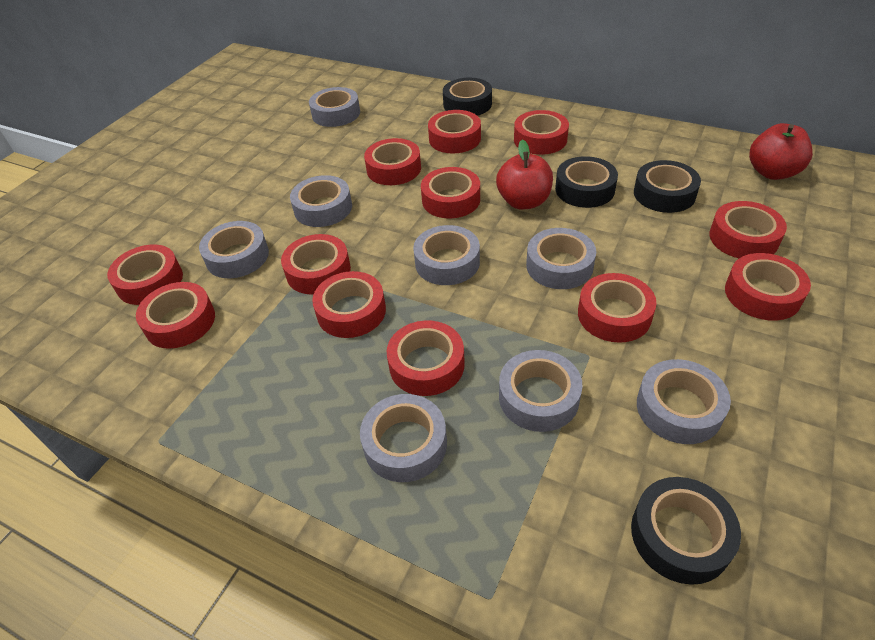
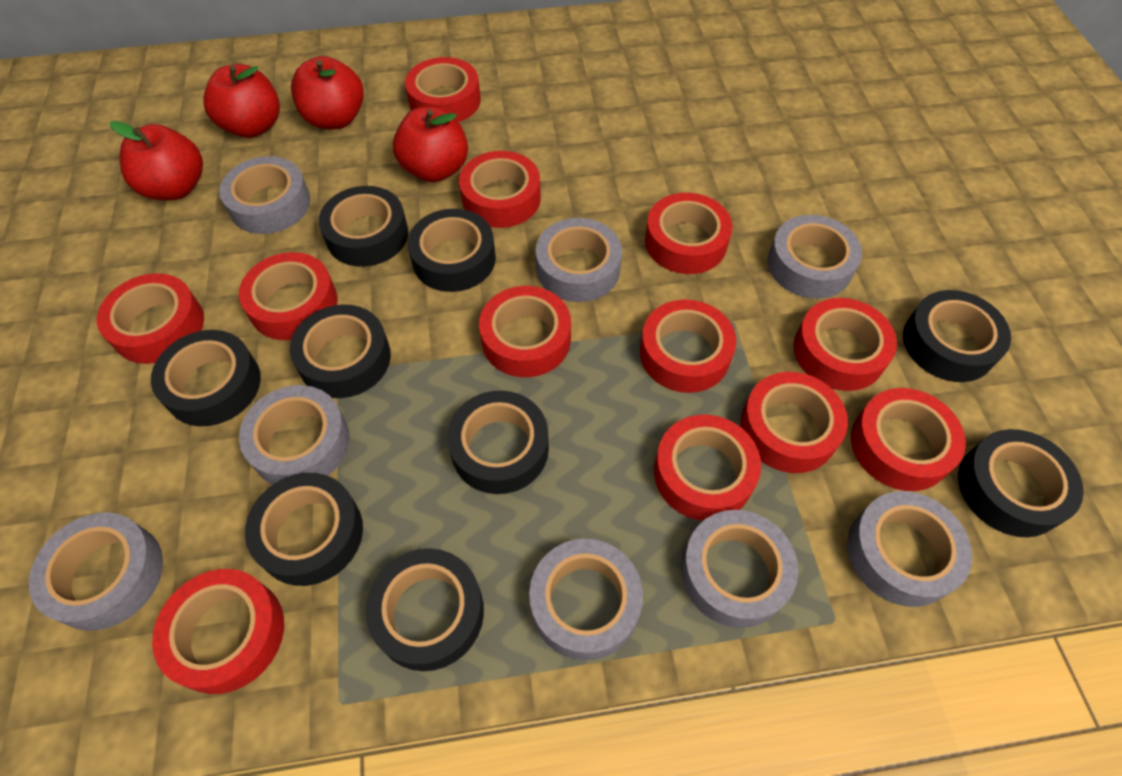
black tape: [443,78,492,116] [555,156,618,208] [631,477,741,585] [634,160,701,213] = 4 -> [151,330,261,426] [245,473,363,586] [290,304,391,398] [319,186,408,267] [365,548,484,671] [407,209,496,292] [447,391,549,494] [903,290,1011,382] [958,429,1084,537] = 9
red apple: [496,140,553,209] [749,123,813,180] = 2 -> [110,121,203,200] [204,64,280,138] [291,56,364,129] [393,107,468,182] = 4

